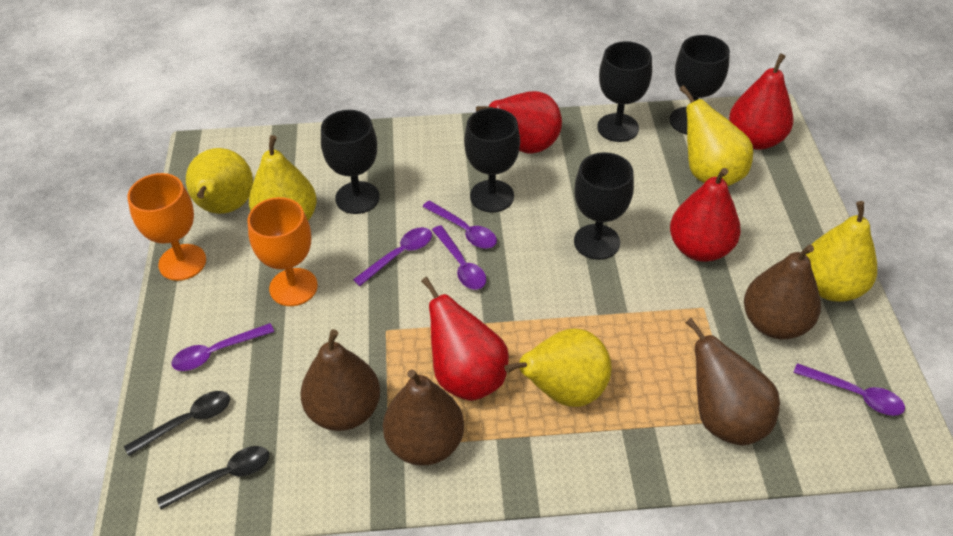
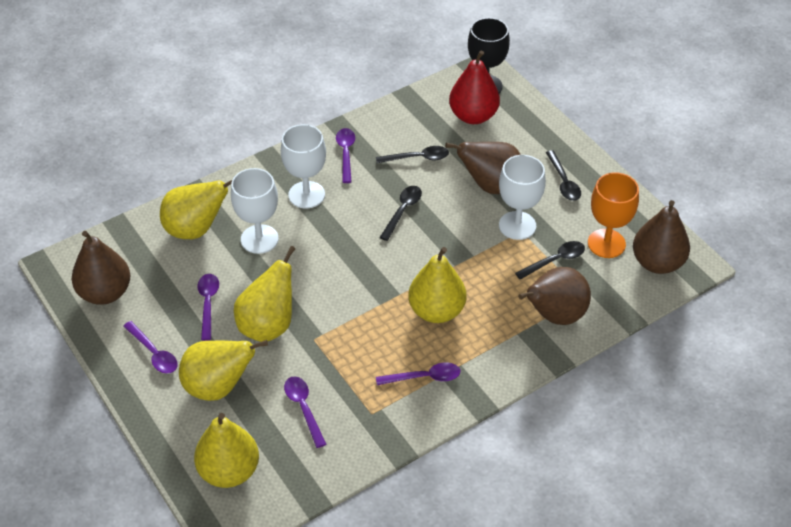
black goblet: [321,110,380,214] [464,108,520,212] [574,152,634,260] [597,41,652,142] [669,35,730,135] = 5 -> [468,18,510,93] = 1
black spoon: [124,391,230,456] [157,446,269,509] = 2 -> [376,146,449,163] [379,186,422,241] [515,241,585,280] [546,150,581,201] = 4
orange goblet: [127,173,206,281] [248,197,318,306] = 2 -> [588,172,639,258] = 1
red pear: [421,277,509,401] [476,91,562,154] [670,168,741,262] [729,54,793,150] = 4 -> [449,51,500,124] = 1
white goblet: none = 0 -> [231,168,279,254] [281,124,326,209] [499,155,546,240] = 3

